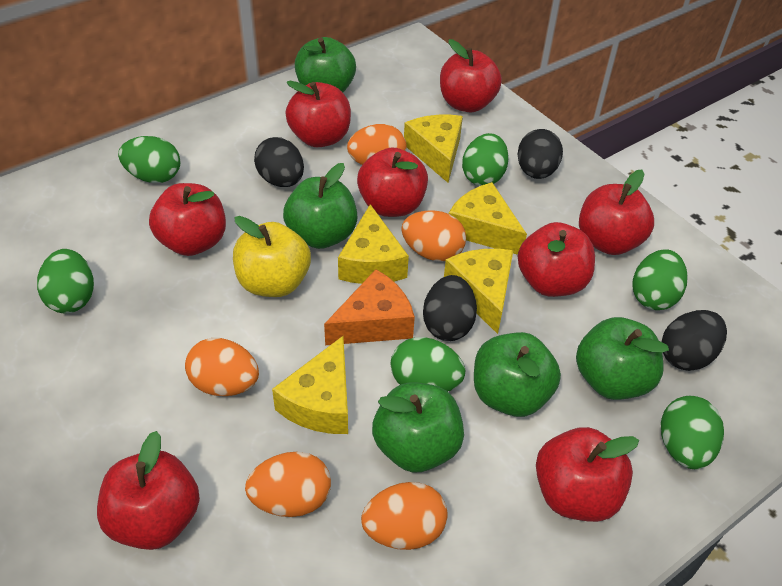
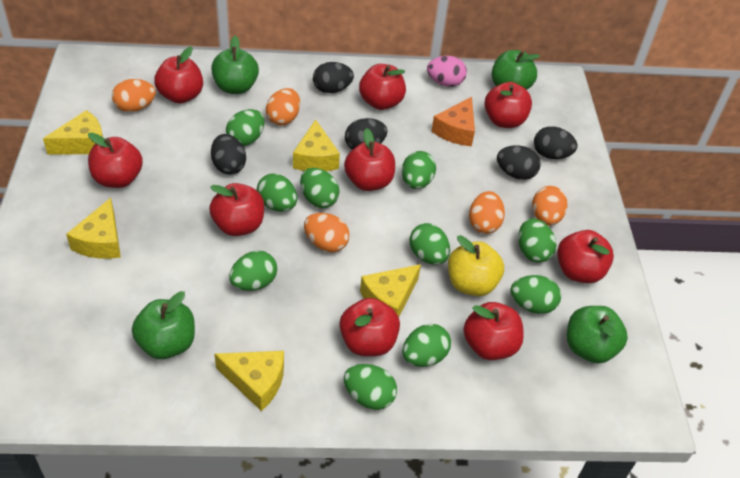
black egg: [254,137,304,187] [423,275,477,341] [517,129,563,179] [661,310,727,371] = 4 -> [211,134,246,174] [313,62,354,93] [345,118,388,150] [497,145,541,180] [534,126,577,159] = 5
green apple: [283,163,357,249] [295,37,356,92] [372,382,464,472] [474,332,561,417] [576,317,669,400] = 5 -> [132,291,195,359] [211,36,259,94] [492,50,540,90] [567,306,628,363] = 4
green egg: [37,249,94,313] [118,136,180,183] [391,337,465,391] [462,133,509,186] [632,249,687,310] [661,396,724,469] = 6 -> [226,109,265,146] [229,251,277,291] [257,173,297,212] [300,168,340,208] [344,364,397,410] [402,151,436,189] [402,324,451,367] [410,223,450,265] [510,275,561,314] [518,218,556,263] = 10
pink egg: none = 0 -> [427,56,467,87] = 1
red apple: [97,431,200,550] [149,183,226,256] [286,81,351,147] [357,147,428,217] [440,39,502,112] [518,222,595,297] [536,427,639,522] [579,170,654,255] = 8 -> [88,132,143,188] [154,46,203,104] [209,183,264,236] [339,298,400,356] [344,128,395,191] [359,64,406,110] [463,302,524,360] [484,82,532,128] [557,230,614,283] = 9

